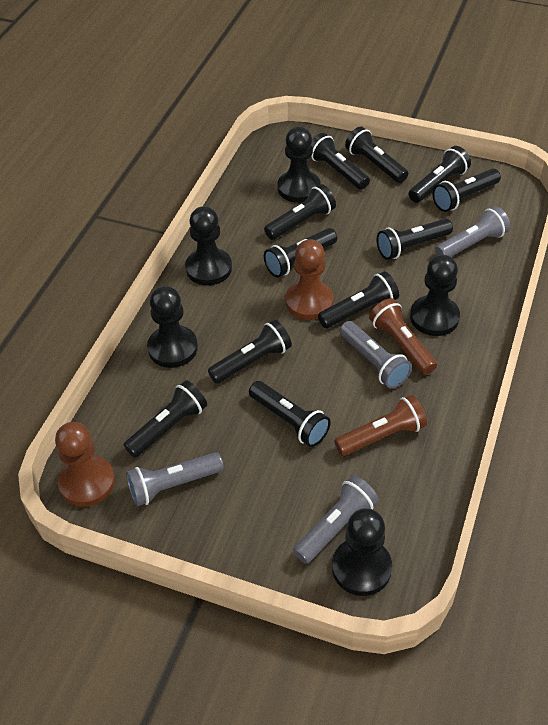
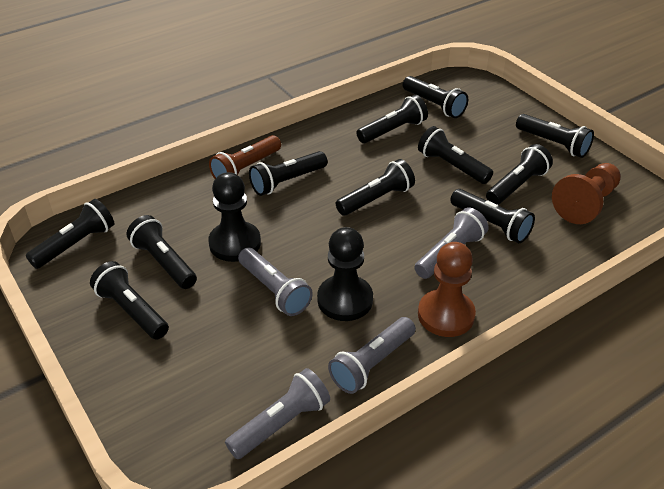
black pawn: [147,286,198,368] [185,206,232,285] [277,127,320,203] [332,508,392,596] [410,255,460,336] = 5 -> [208,172,261,262] [317,227,373,321] = 2
brown flashlight: [334,395,427,456] [369,298,437,375] = 2 -> [209,135,281,179] = 1

